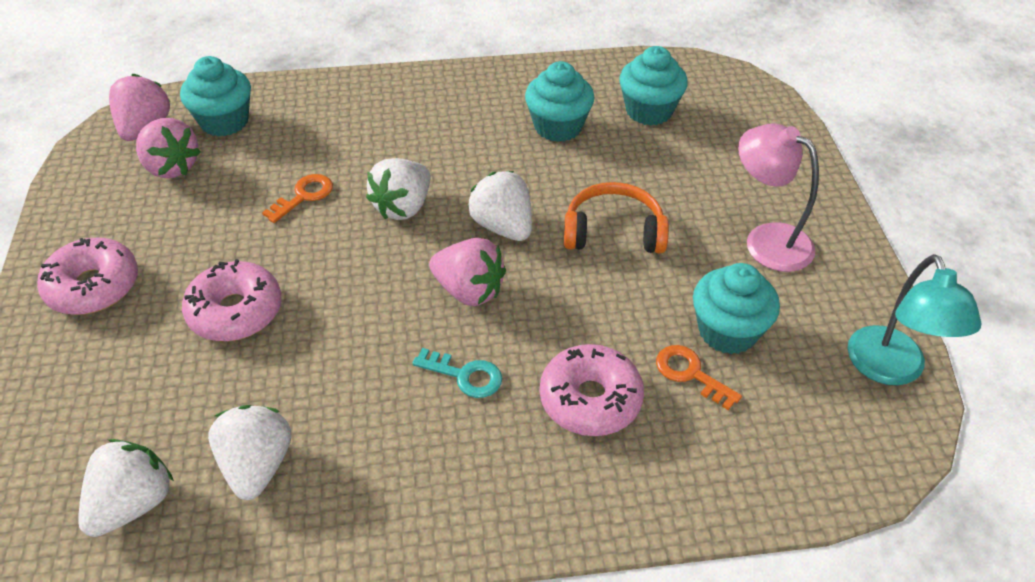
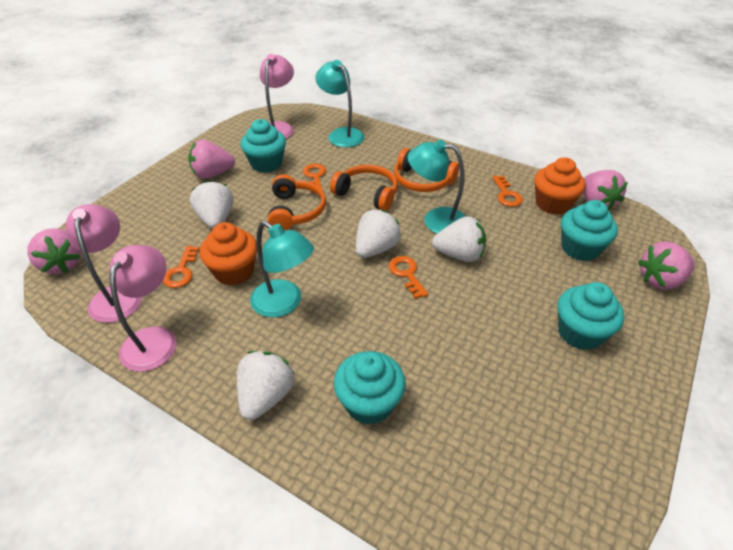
orange cupcake: none = 0 -> [200,222,257,286] [534,157,586,215] = 2
orange headphones: [564,182,669,253] = 1 -> [268,174,326,230] [330,165,398,211] [394,148,459,192] = 3
orange key: [262,174,333,223] [656,345,742,410] = 2 -> [163,246,199,288] [303,164,326,193] [389,256,428,299] [492,176,523,207] = 4
pink donut: [37,238,138,315] [182,259,282,341] [540,344,644,436] = 3 -> none = 0
pink lamp: [738,123,819,272] = 1 -> [65,204,142,323] [109,245,177,372] [260,54,294,139] = 3
pink strawberry: [109,74,171,141] [136,118,201,178] [429,238,506,306] = 3 -> [27,228,81,274] [188,139,235,179] [583,170,628,211] [638,242,695,289] = 4
turquoise key: [412,348,502,398] = 1 -> none = 0
turquoise lamp: [847,254,982,385] = 1 -> [250,221,314,317] [315,60,364,147] [408,140,466,234] = 3

